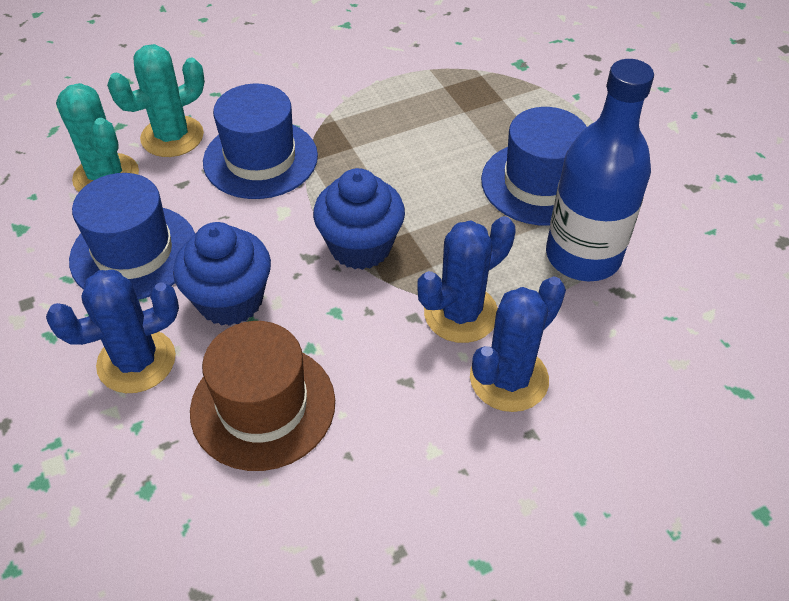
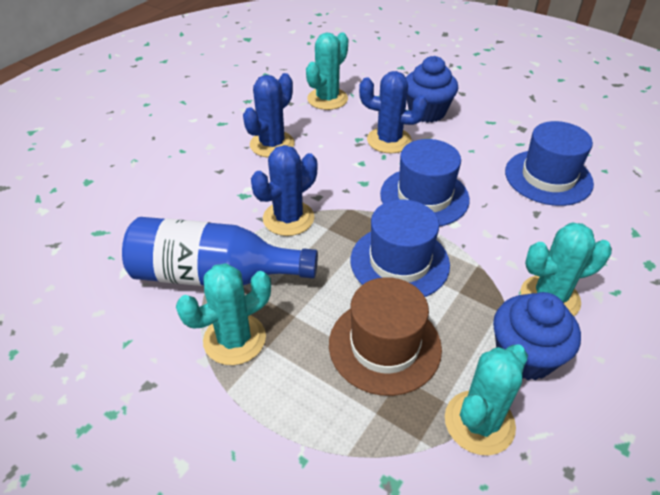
turquoise cactus: [56,83,139,192] [107,44,205,157] = 2 -> [176,263,271,365] [306,32,348,110] [445,344,528,455] [520,223,612,316] = 4

